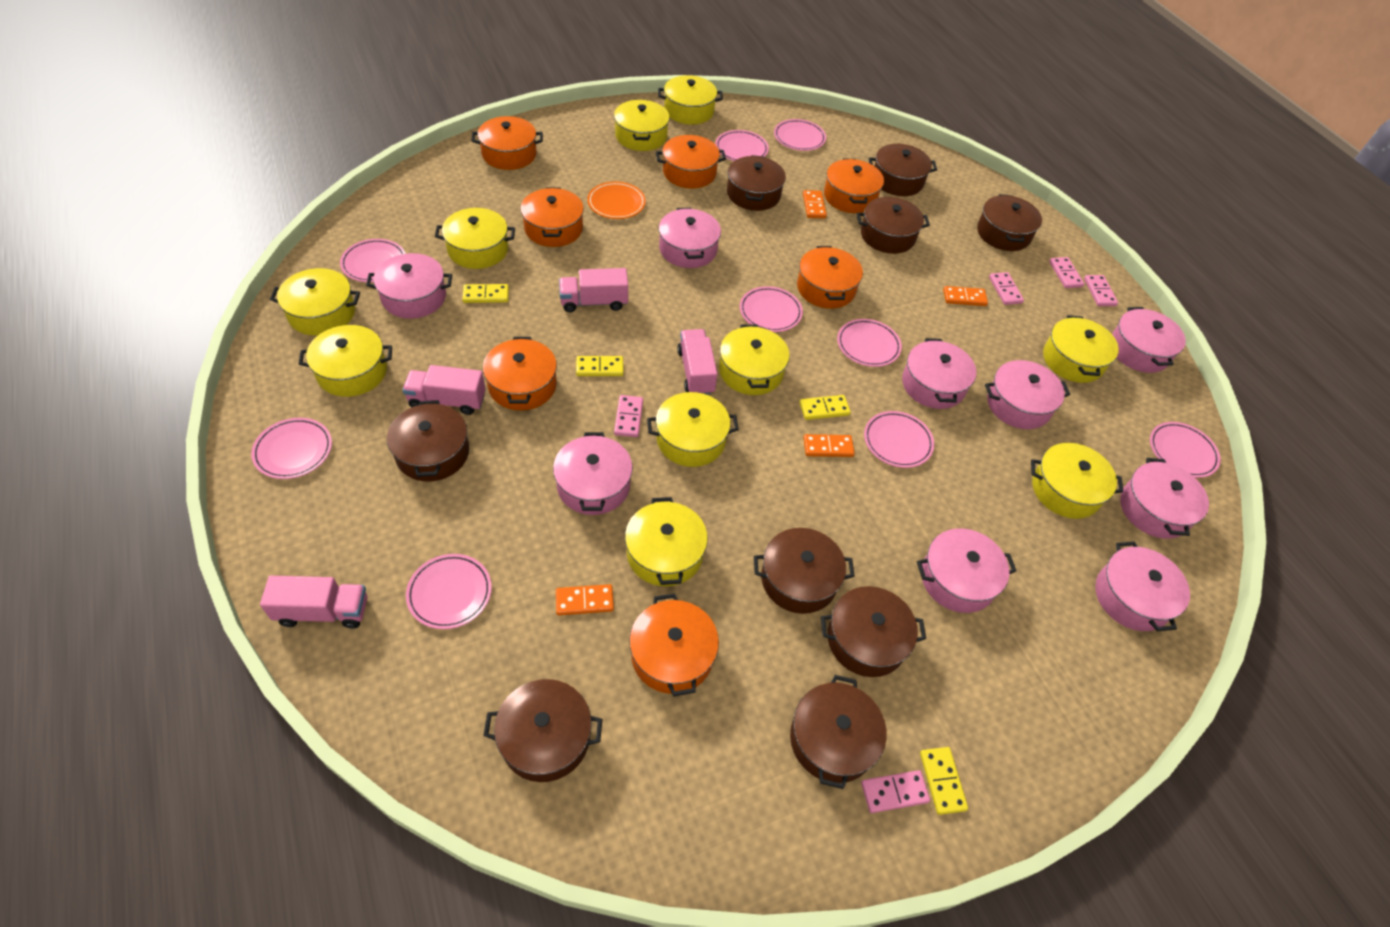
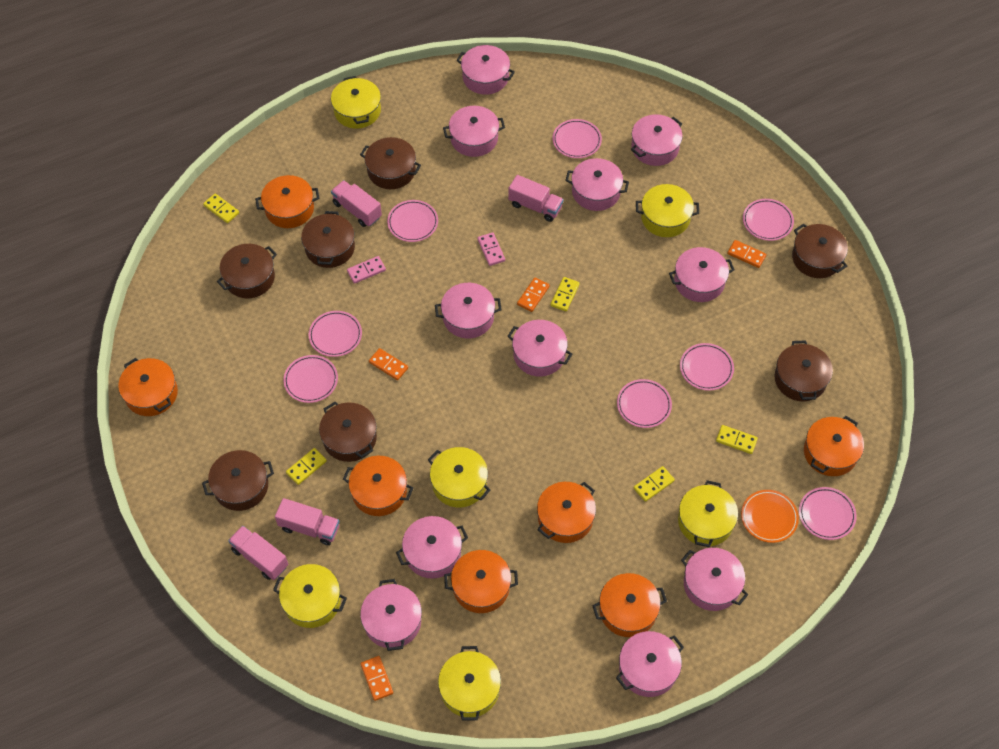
brown pot: [387,400,469,481] [483,679,602,782] [727,155,786,211] [754,528,855,614] [790,675,887,789] [821,586,926,677] [857,197,930,254] [869,144,937,196] [977,194,1042,251] = 9 -> [202,450,274,511] [217,244,277,298] [301,211,355,268] [319,402,377,462] [360,137,421,189] [775,340,833,401] [792,224,848,278] = 7
pink domino: [614,395,643,437] [861,770,930,813] [989,272,1024,305] [1049,257,1084,288] [1084,275,1118,306] = 5 -> [347,256,386,284] [477,232,505,266] = 2
pink plate: [251,418,332,479] [340,239,406,282] [406,554,492,629] [715,130,769,161] [740,286,803,332] [774,119,826,151] [837,319,902,367] [864,411,934,468] [1150,422,1221,478] = 9 -> [283,355,338,403] [308,311,362,357] [387,200,438,242] [553,119,602,158] [617,379,672,428] [680,343,734,391] [743,199,794,241] [799,487,857,540] = 8
pink pot: [366,253,452,319] [553,432,633,515] [659,208,721,268] [902,338,976,409] [917,528,1017,613] [985,360,1070,429] [1095,541,1190,631] [1112,307,1186,373] [1120,458,1209,539] = 9 -> [360,579,422,651] [396,516,468,579] [435,283,502,338] [443,106,505,157] [456,45,515,95] [507,320,572,376] [565,158,629,211] [616,631,684,697] [631,114,683,166] [669,247,734,302] [681,548,748,611] = 11
yellow domino: [462,284,509,303] [576,356,624,376] [799,395,851,420] [920,747,968,815] = 4 -> [203,194,239,223] [286,448,327,485] [550,277,580,311] [634,466,675,502] [716,425,758,454] = 5
yellow pot: [270,268,360,336] [299,325,392,397] [435,208,515,269] [614,99,670,151] [625,497,708,586] [647,392,739,467] [658,75,723,125] [719,324,790,395] [1031,443,1123,519] [1043,315,1119,383] = 10 -> [273,564,347,628] [331,76,381,129] [428,447,490,507] [438,646,501,721] [636,184,699,237] [678,480,738,547] = 6

